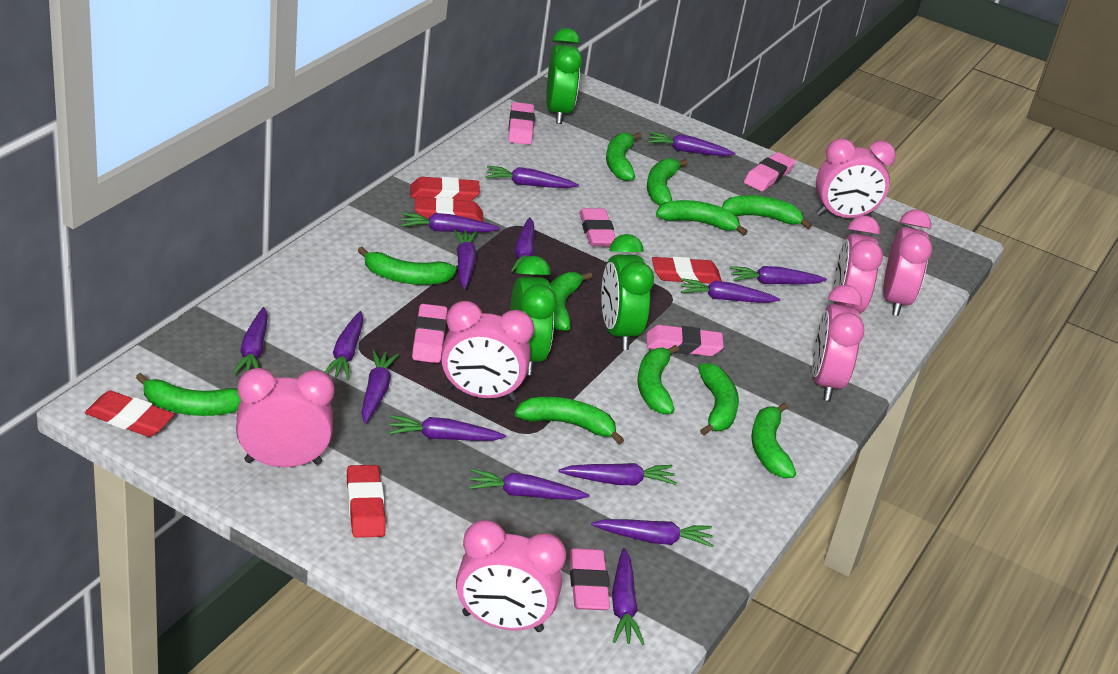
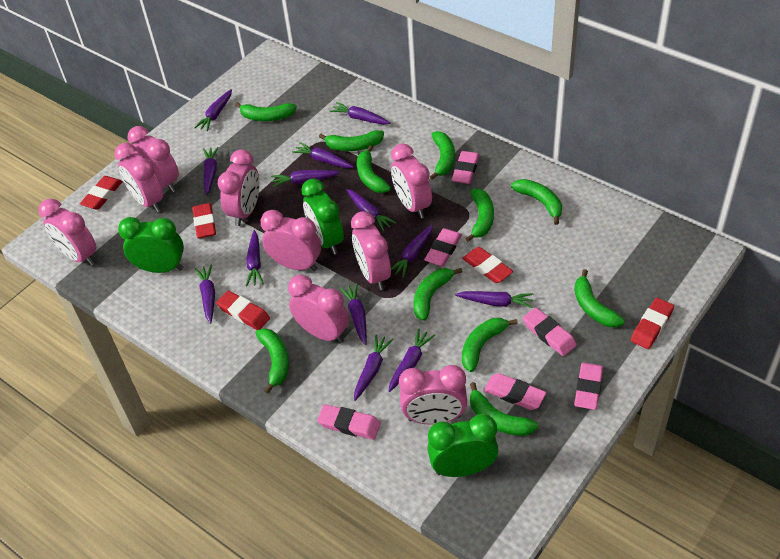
pink clock: [236,368,334,467] [441,301,534,401] [456,520,566,632] [812,285,865,401] [816,138,896,218] [833,215,883,313] [883,210,932,316] = 7 -> [39,199,96,266] [115,143,163,212] [128,126,179,193] [218,149,259,226] [261,210,321,271] [288,275,349,343] [351,211,391,290] [391,143,432,218] [399,365,467,425] = 9
purple carrot: [233,307,268,375] [324,311,364,380] [361,350,399,424] [388,415,506,441] [401,213,500,232] [454,229,477,289] [469,469,589,500] [485,166,579,188] [511,217,535,275] [558,463,677,486] [591,519,714,547] [612,548,644,645] [648,132,735,156] [681,278,780,303] [730,266,827,284] = 15 -> [194,89,232,131] [195,265,215,324] [203,147,219,195] [246,230,264,286] [271,170,340,188] [292,142,354,168] [330,102,391,124] [340,283,367,345] [346,189,397,232] [354,335,393,401] [389,329,435,392] [391,225,433,278] [455,291,533,308] = 13

